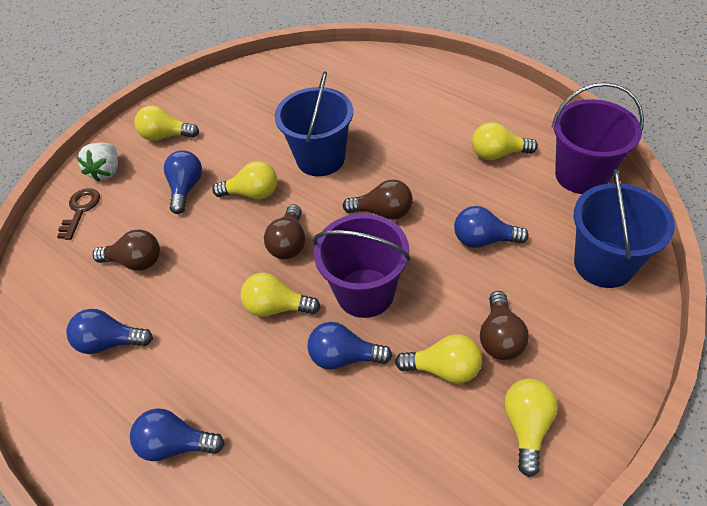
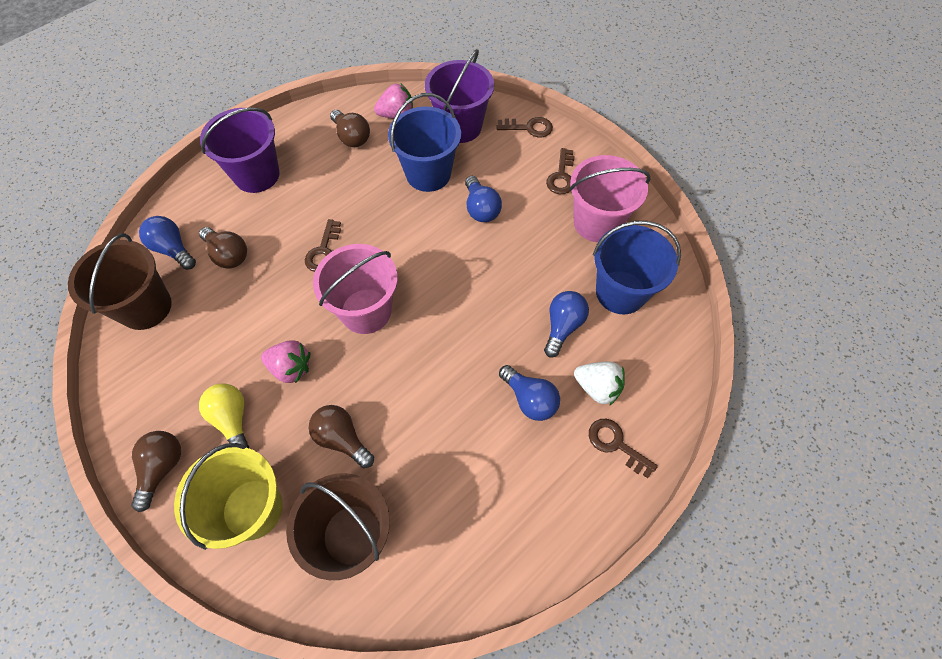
blue light bulb: [66,309,153,354] [130,408,225,461] [164,150,202,214] [307,322,392,370] [454,206,529,248] = 5 -> [139,216,196,270] [465,176,502,222] [499,365,560,421] [544,291,589,358] = 4
brown bucket: none = 0 -> [68,233,172,330] [286,473,390,580] = 2
brown key: [57,188,100,240] = 1 -> [305,219,341,272] [496,117,553,137] [546,148,574,194] [589,419,658,478] = 4
pink bucket: none = 0 -> [313,244,398,334] [569,155,650,242] = 2
pink strawberry: none = 0 -> [261,340,310,383] [374,84,413,118] = 2
yellow bucket: none = 0 -> [174,443,283,550] = 1
yellow light bulb: [134,105,199,141] [212,161,277,199] [240,273,321,317] [395,334,482,384] [472,122,538,160] [504,379,558,477] = 6 -> [199,383,249,448] = 1

